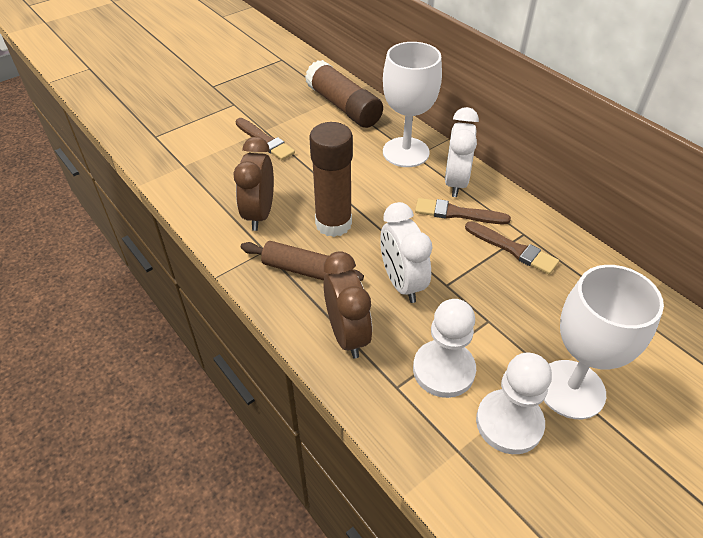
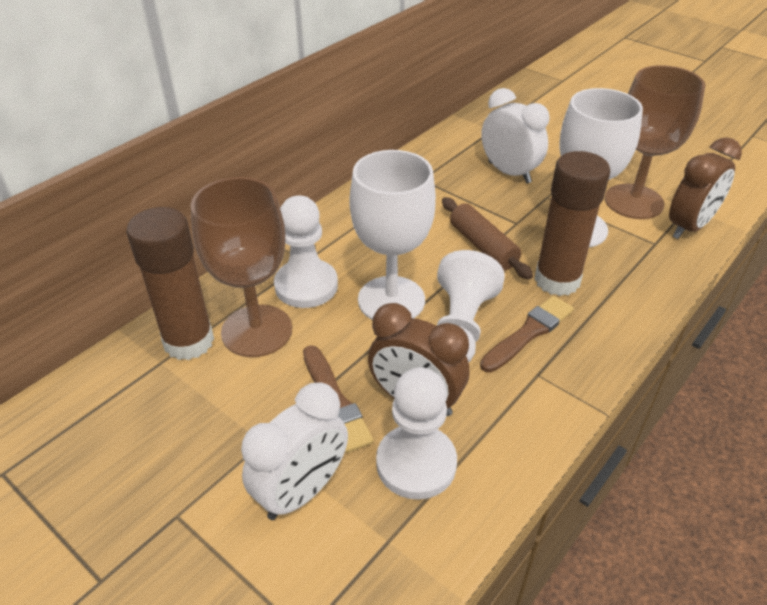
brown brush: [235,118,295,160] [415,198,511,224] [465,221,559,275] = 3 -> [303,345,373,453] [480,296,574,373] = 2
brown goblet: none = 0 -> [191,177,292,357] [605,65,705,219] = 2
white pawn: [413,299,476,398] [476,353,552,454] = 2 -> [274,195,338,308] [376,367,457,500] [437,250,505,363] = 3

